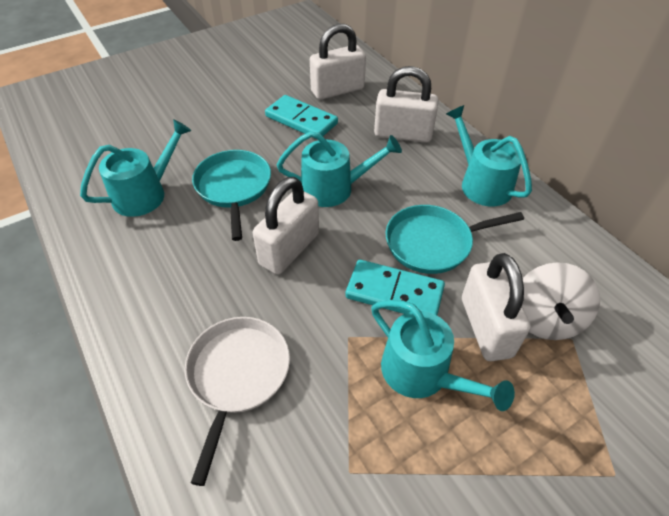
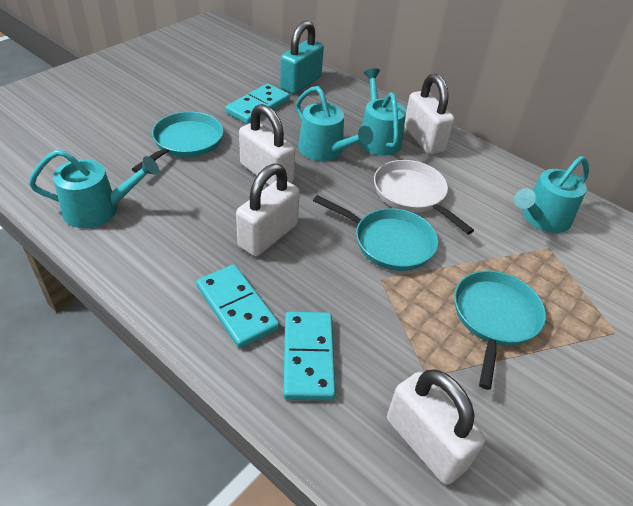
turquoise domino: [265,95,338,140] [345,260,445,315] = 2 -> [196,264,279,348] [225,83,290,124] [283,312,336,401] = 3
turquoise padlock: none = 0 -> [280,21,324,94] = 1
turquoise pan: [192,150,271,241] [386,205,524,274] = 2 -> [132,112,224,173] [313,195,438,271] [454,271,546,390] = 3
white spinning top: [522,262,600,340] = 1 -> none = 0

